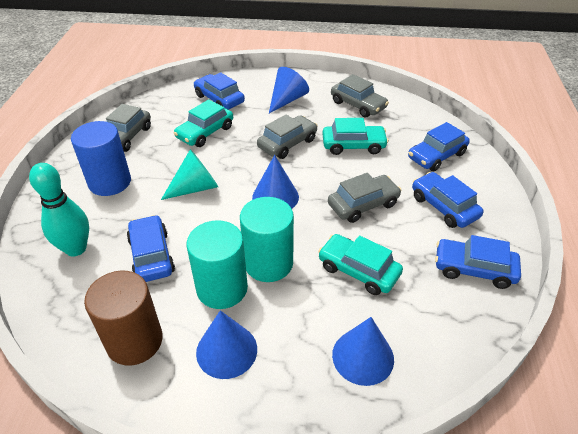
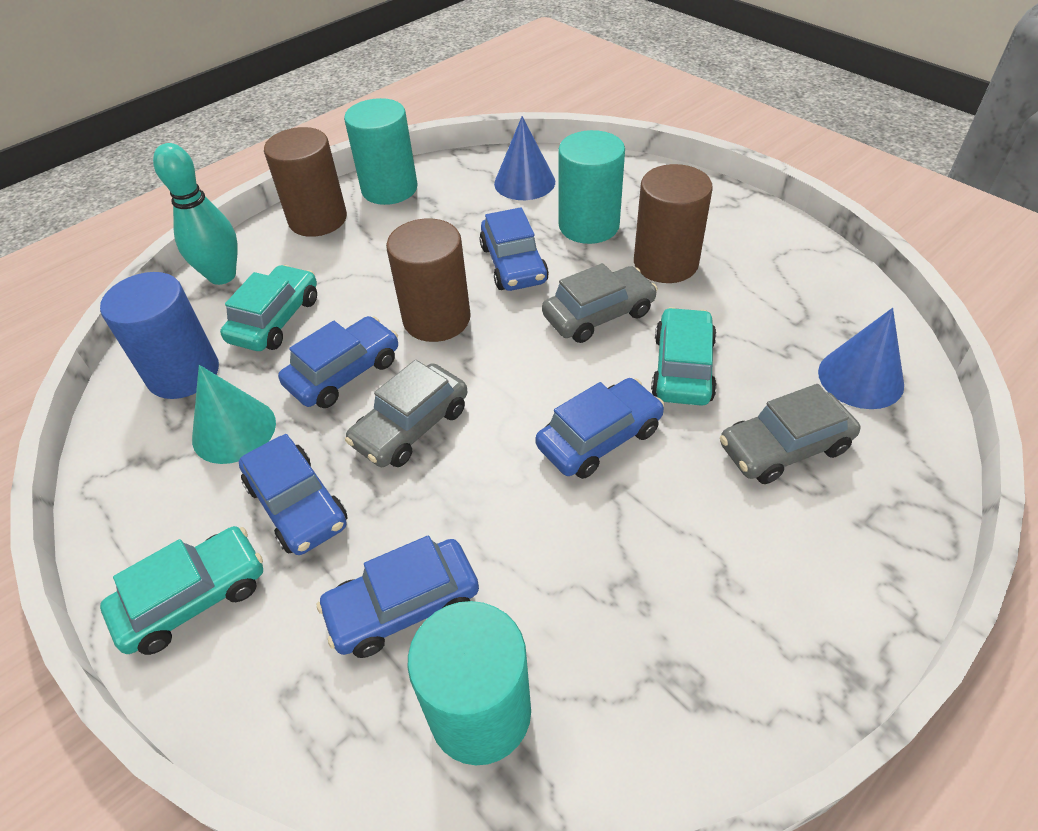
blue cone: [196,310,257,379] [252,155,299,209] [269,67,309,113] [332,317,394,386] = 4 -> [494,116,555,200] [818,308,904,409] = 2
brown cylinder: [84,270,163,366] = 1 -> [264,127,347,237] [386,219,471,342] [634,164,713,283] = 3
grey car: [106,104,151,152] [257,115,318,159] [328,173,401,223] [331,74,389,118] = 4 -> [345,360,468,467] [542,263,658,343] [720,384,860,484] = 3
turquoise cylinder: [187,220,248,309] [240,197,294,282] = 2 -> [344,98,418,205] [408,601,531,765] [558,130,625,244] = 3

